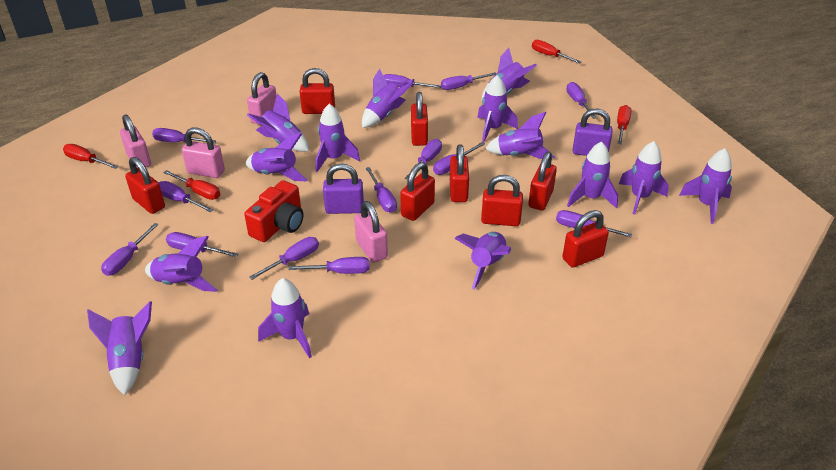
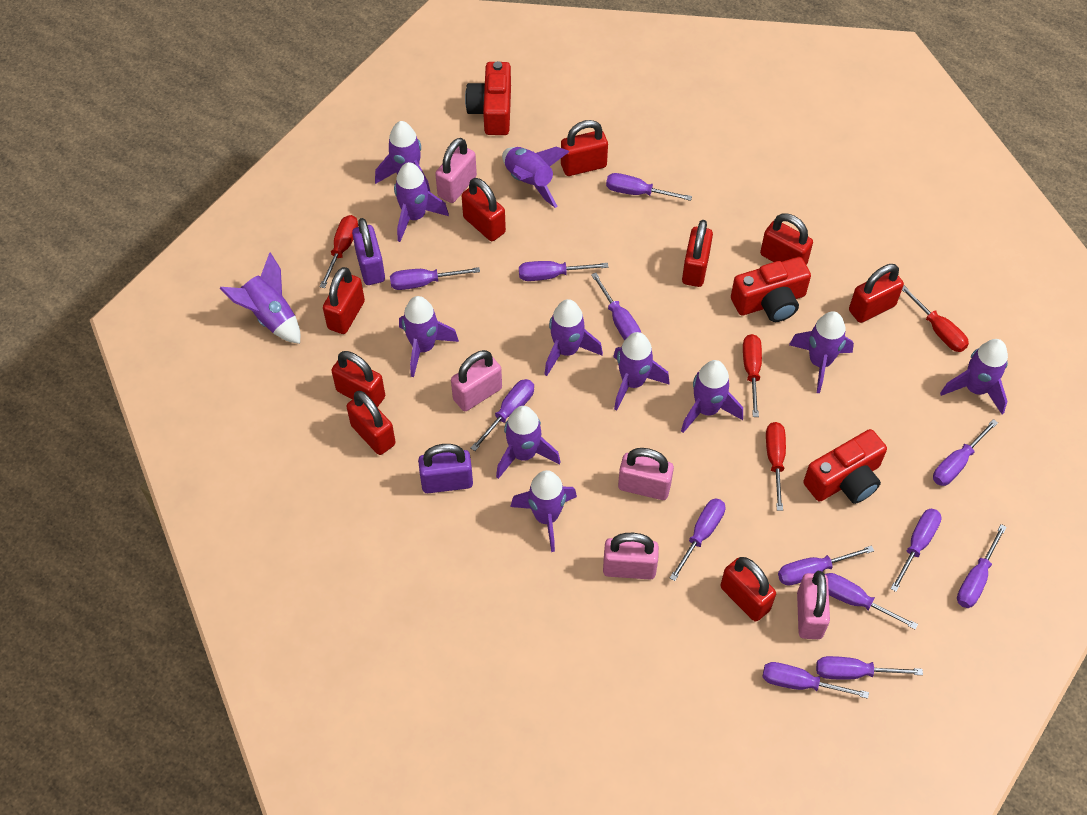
pink padlock: [120,114,151,168] [181,127,225,178] [247,72,277,125] [354,201,388,263] = 4 -> [435,138,477,203] [451,350,502,411] [603,533,659,579] [618,448,674,500] [797,571,830,639] = 5
purple rocket: [87,301,152,396] [145,236,217,292] [245,133,307,181] [247,93,309,152] [258,278,312,358] [315,104,360,172] [362,68,413,128] [454,232,511,289] [477,75,518,142] [482,48,537,99] [485,112,555,159] [567,141,618,209] [619,141,669,215] [679,148,732,224] = 14 -> [219,252,300,344] [375,121,430,192] [394,162,449,242] [399,296,459,377] [496,406,561,479] [502,147,569,208] [510,470,577,552] [544,299,603,376] [613,332,670,410] [681,360,743,433] [789,311,854,393] [940,339,1008,414] = 12
red camera: [244,180,303,242] = 1 -> [465,61,511,135] [731,257,811,322] [803,429,887,504] = 3
red padlock: [125,157,165,214] [299,68,335,114] [400,162,435,221] [411,92,428,146] [450,144,469,202] [481,175,523,226] [528,152,557,210] [562,210,609,268] = 8 -> [323,267,365,334] [331,351,385,407] [347,391,396,455] [462,178,506,241] [561,120,608,176] [682,220,713,287] [720,557,776,622] [760,213,813,265] [849,264,904,323] = 9

